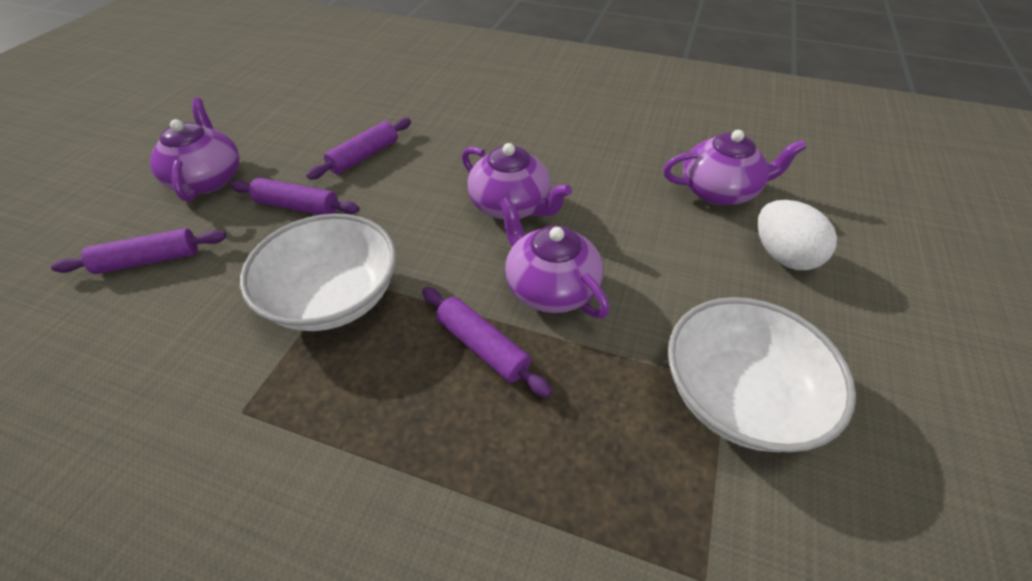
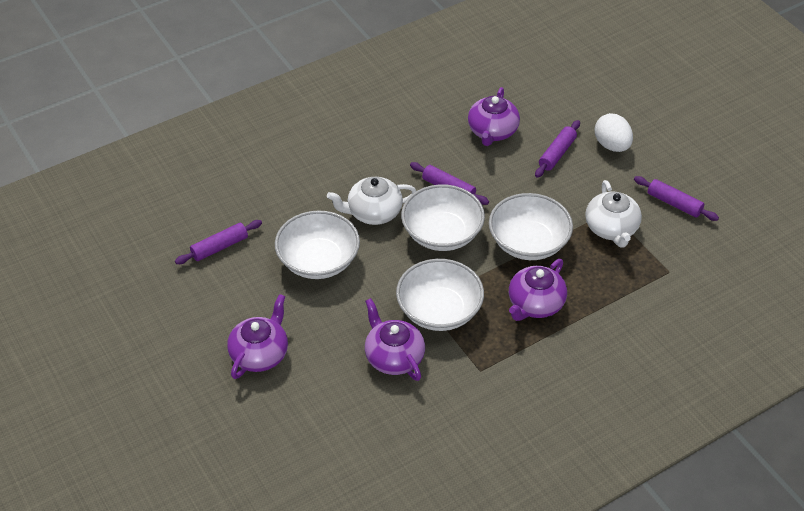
white bowl: [240,214,396,331] [668,297,856,453] = 2 -> [275,210,360,279] [396,259,484,331] [401,184,485,251] [489,193,573,260] = 4
white teapot: none = 0 -> [327,177,416,225] [585,180,642,248] = 2

